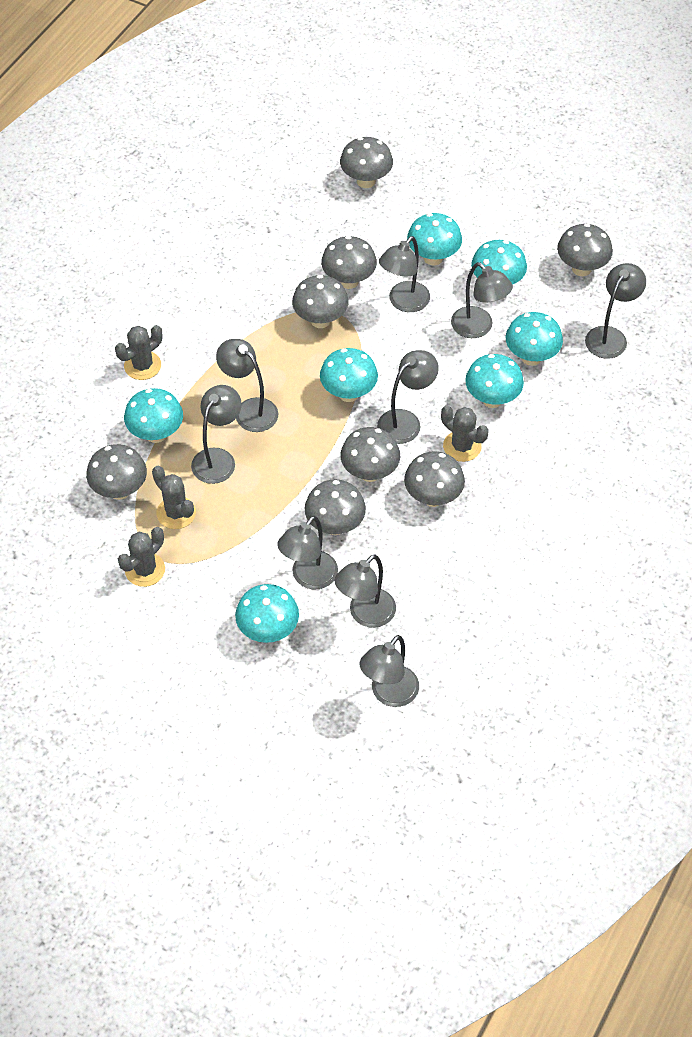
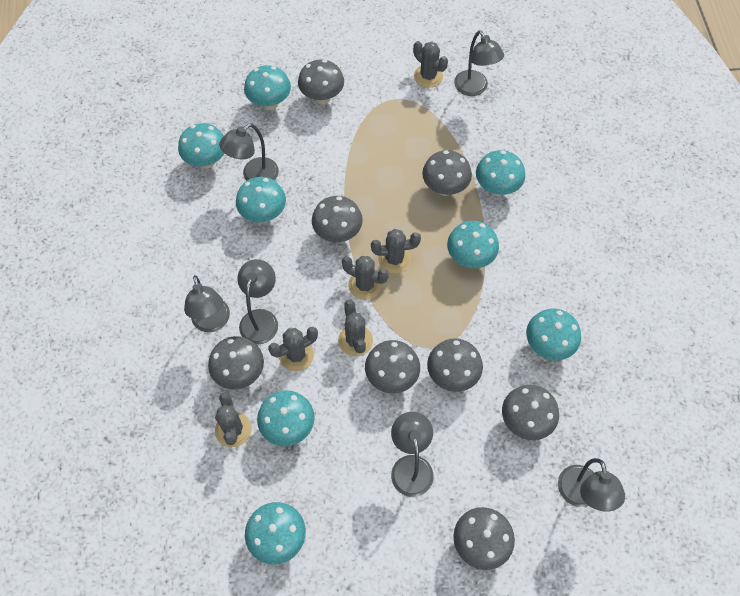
grey cactus: [115,325,162,380] [118,527,165,587] [152,466,196,529] [441,406,489,462] = 4 -> [215,392,252,447] [268,327,318,371] [338,300,373,356] [342,256,389,300] [371,229,421,274] [413,41,448,88] = 6
grey lamp: [191,385,242,484] [216,339,278,432] [277,516,338,590] [335,554,396,628] [360,635,419,707] [377,350,439,444] [379,236,430,312] [451,262,513,338] [585,263,646,359] = 9 -> [184,275,230,332] [219,123,279,181] [237,259,278,345] [391,412,434,497] [454,30,504,96] [558,458,625,512] = 6
turquoise mushroom: [124,388,183,443] [235,584,299,643] [320,348,378,402] [407,213,462,265] [465,354,524,408] [471,240,527,285] [506,312,563,366] = 7 -> [178,123,225,169] [236,177,286,223] [244,65,291,110] [245,502,306,564] [257,390,315,446] [447,221,499,268] [476,150,525,196] [526,308,581,360] = 8

